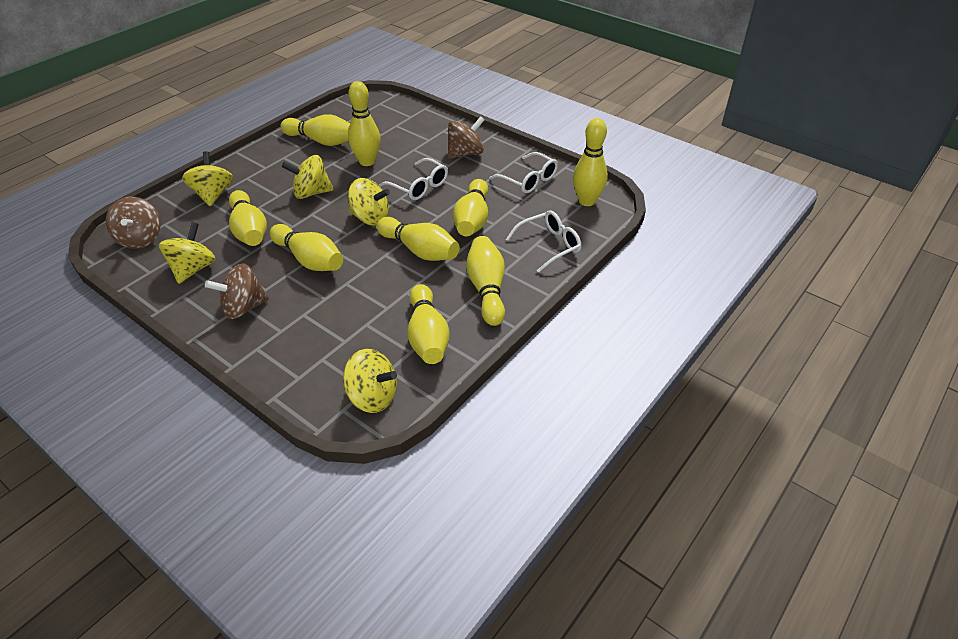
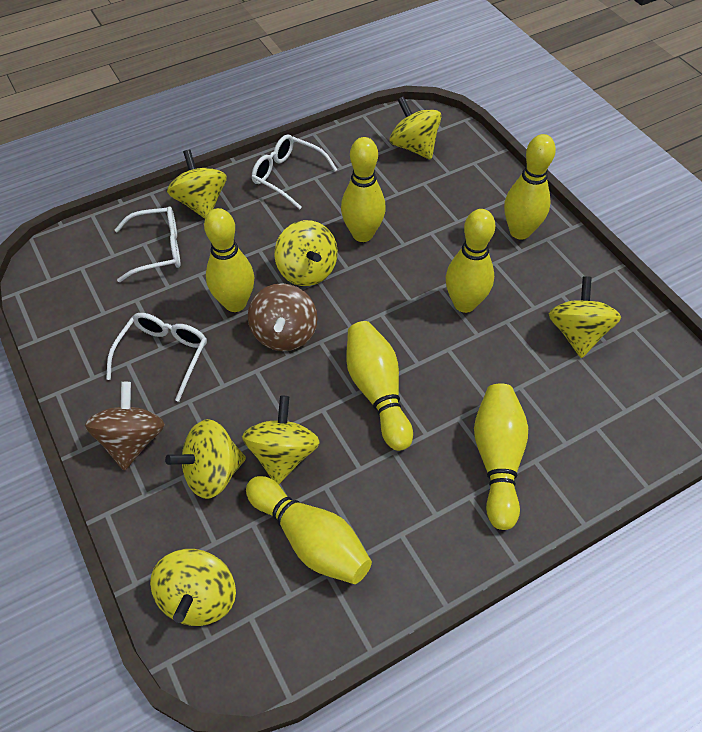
brown spinning top: [106,197,161,249] [205,263,269,319] [448,116,484,159] = 3 -> [85,382,165,471] [248,283,318,351] = 2
yellow bowling pin: [229,190,267,246] [270,224,343,271] [280,114,350,146] [348,81,381,166] [377,217,459,261] [407,284,450,364] [453,179,488,236] [466,236,505,326] [573,118,608,206] = 9 -> [204,208,254,312] [246,476,372,584] [341,137,386,242] [346,321,413,451] [446,209,495,313] [474,383,528,530] [504,134,556,239] = 7
yellow spinning top: [159,222,215,284] [182,151,233,206] [282,155,333,199] [343,349,397,413] [348,178,390,226] = 5 -> [150,549,236,626] [165,419,246,499] [167,149,227,219] [242,396,320,484] [275,220,338,286] [389,96,441,160] [549,277,621,358] = 7

